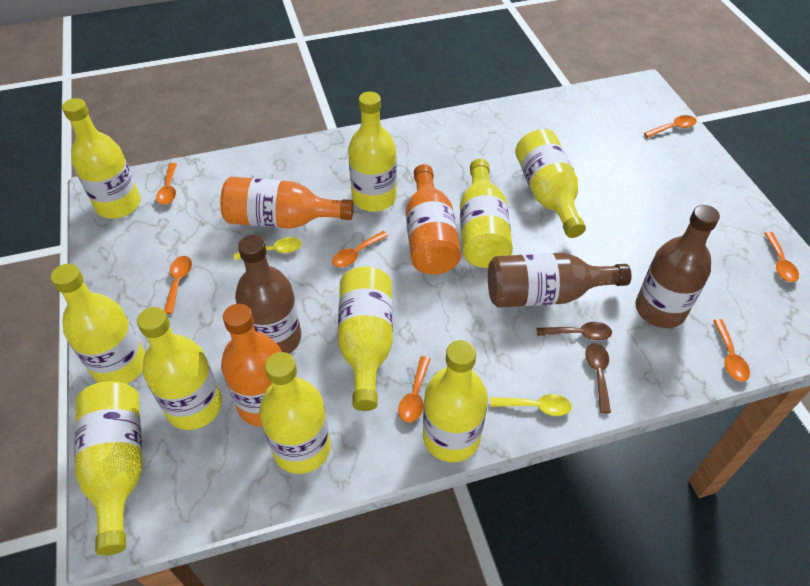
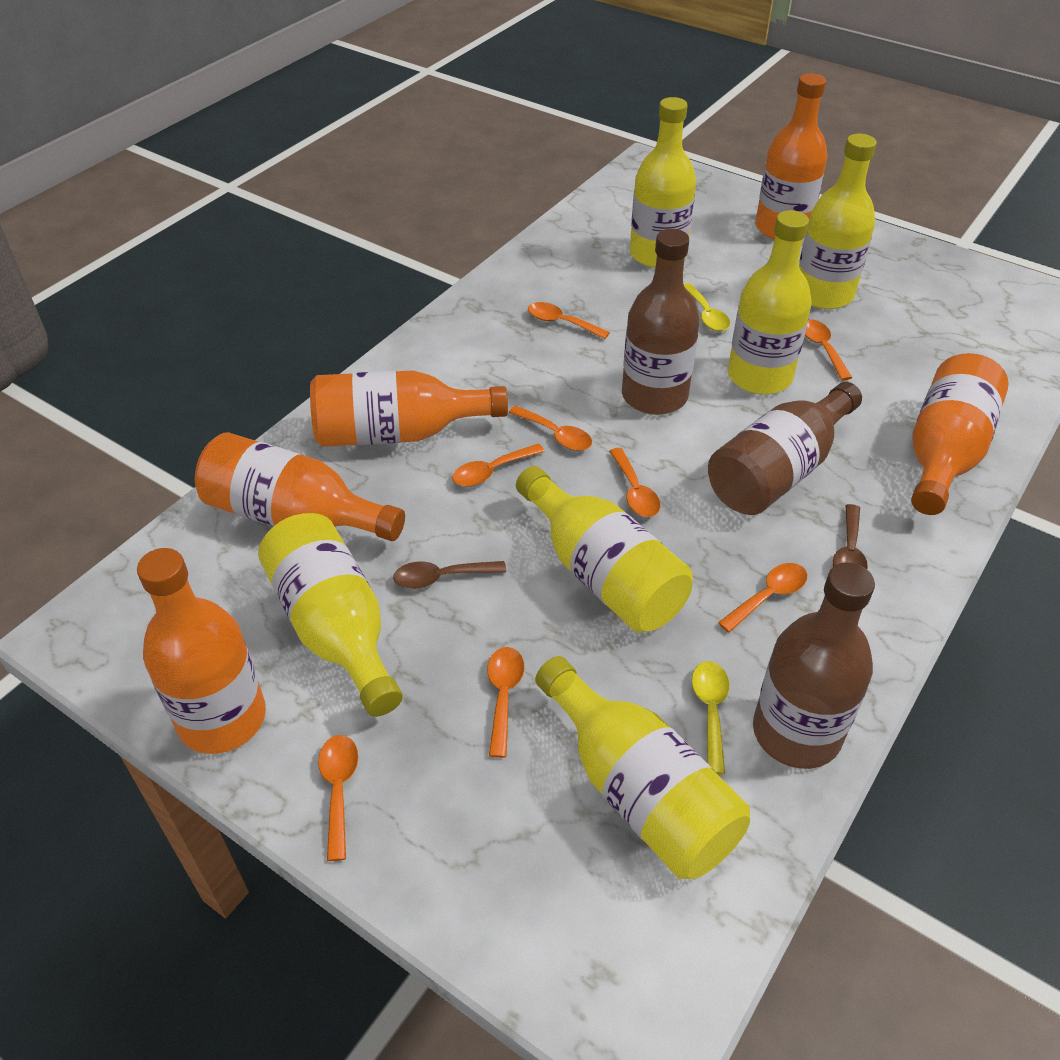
orange bottle: [220,177,354,229] [221,304,282,427] [406,164,461,275] = 3 -> [137,548,266,754] [195,432,405,541] [310,371,508,447] [755,73,828,240] [911,353,1009,515] = 5
orange spoon: [156,163,177,205] [164,256,192,314] [332,231,388,267] [398,356,431,423] [644,115,696,138] [713,319,750,382] [765,232,799,282] = 7 -> [318,735,358,861] [452,443,545,487] [487,647,524,758] [508,406,592,451] [528,302,610,339] [609,448,660,517] [718,563,807,633] [805,319,852,381] = 8
yellow bottle: [51,264,145,384] [62,98,141,219] [74,381,142,555] [137,307,222,430] [259,352,331,474] [338,267,393,411] [348,92,397,212] [423,340,488,462] [460,159,513,268] [515,129,586,238] = 10 -> [258,513,403,717] [516,466,693,632] [535,656,750,879] [630,97,696,268] [728,210,812,394] [799,134,877,309] = 6

